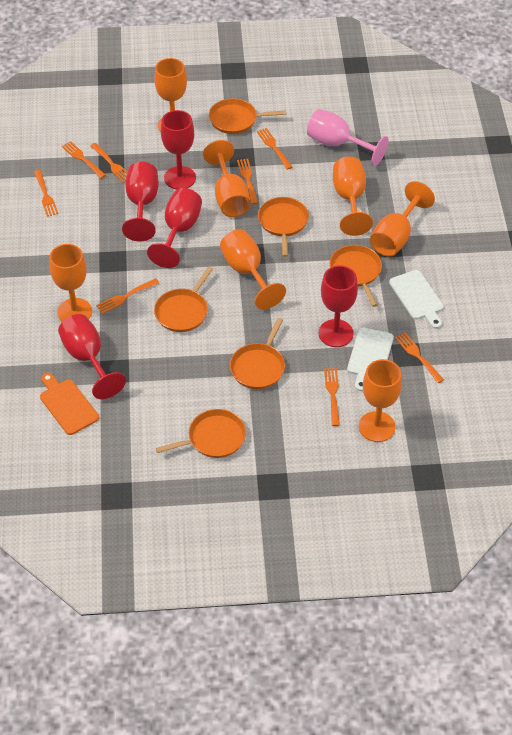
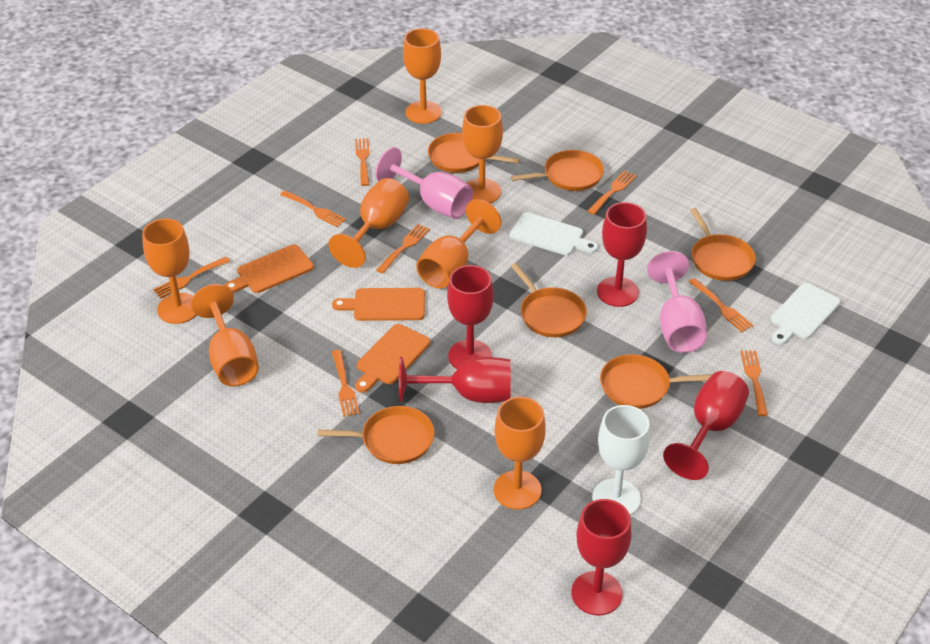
orange cutting board: [40,373,99,435] = 1 -> [225,245,314,293] [332,288,425,321] [355,324,430,393] = 3
pink goblet: [307,109,388,166] = 1 -> [375,147,473,219] [647,251,707,353] = 2
white goblet: none = 0 -> [592,405,650,515] = 1

